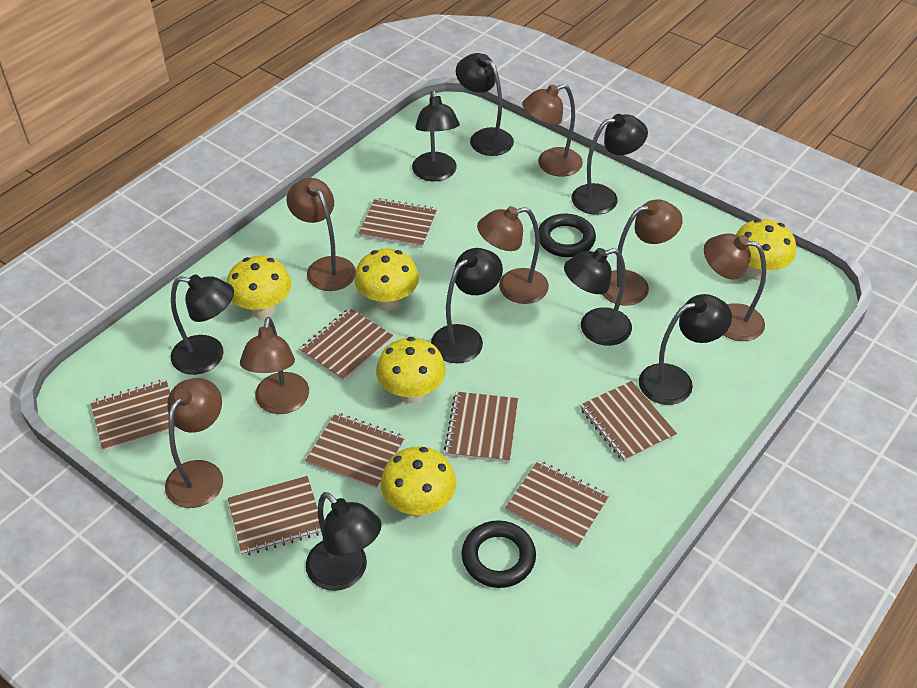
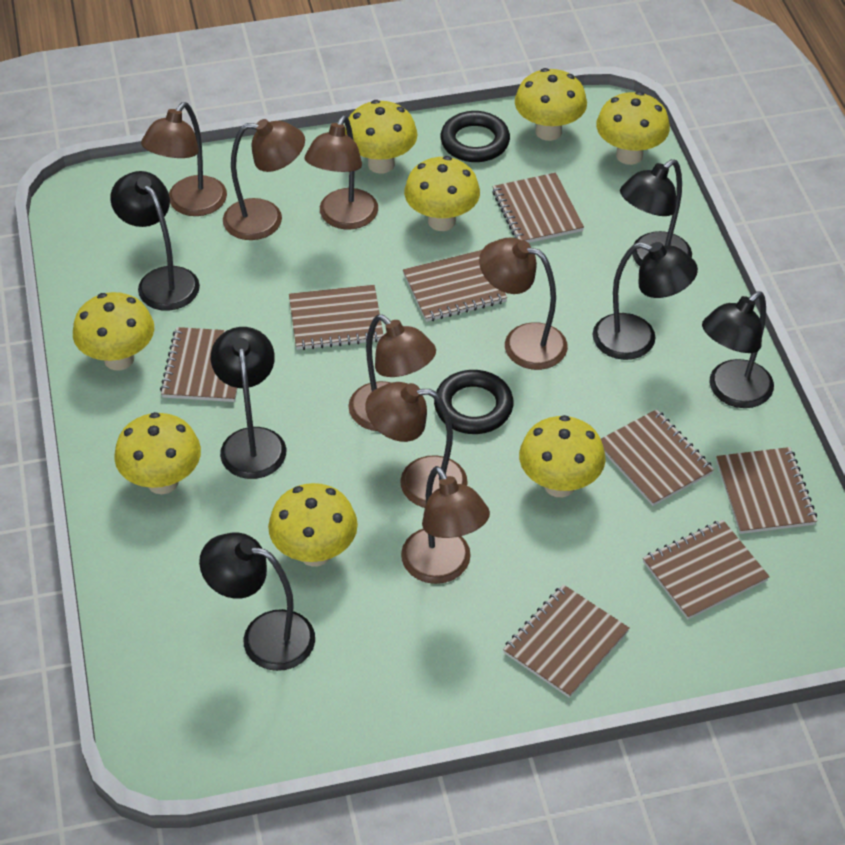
black lamp: [171,275,234,375] [306,492,382,591] [412,90,460,181] [431,248,503,363] [456,53,514,156] [564,248,632,346] [572,114,648,215] [639,294,732,405] = 8 -> [110,171,200,311] [199,532,315,671] [211,327,286,479] [593,242,698,360] [620,159,692,266] [702,291,774,408] = 6
yellow mushroom: [227,256,292,319] [354,248,419,311] [376,337,446,404] [381,446,456,517] [736,219,796,280] = 5 -> [73,292,154,370] [114,412,201,494] [268,483,358,567] [345,100,418,173] [404,156,480,231] [515,68,587,141] [519,415,606,497] [596,91,670,165] = 8

